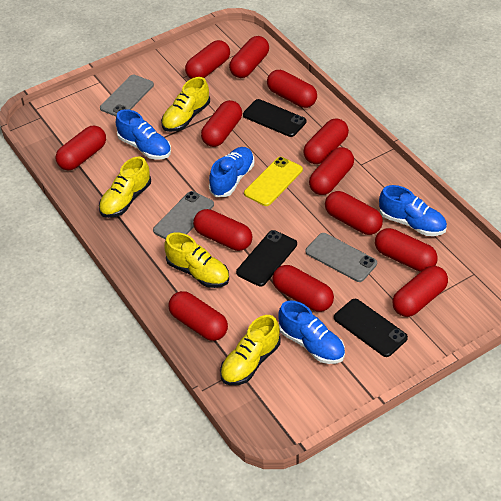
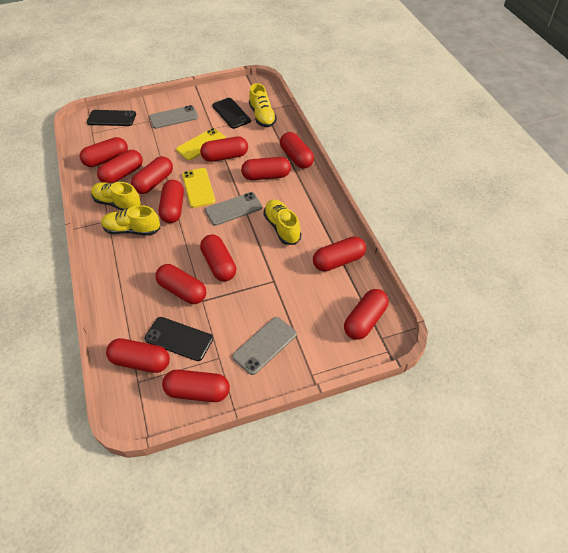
blue shoe: [116,109,171,160] [209,147,254,197] [278,300,345,364] [379,185,447,236] = 4 -> none = 0
yellow phone: [244,157,303,206] = 1 -> [176,128,226,160] [182,168,215,208] = 2

